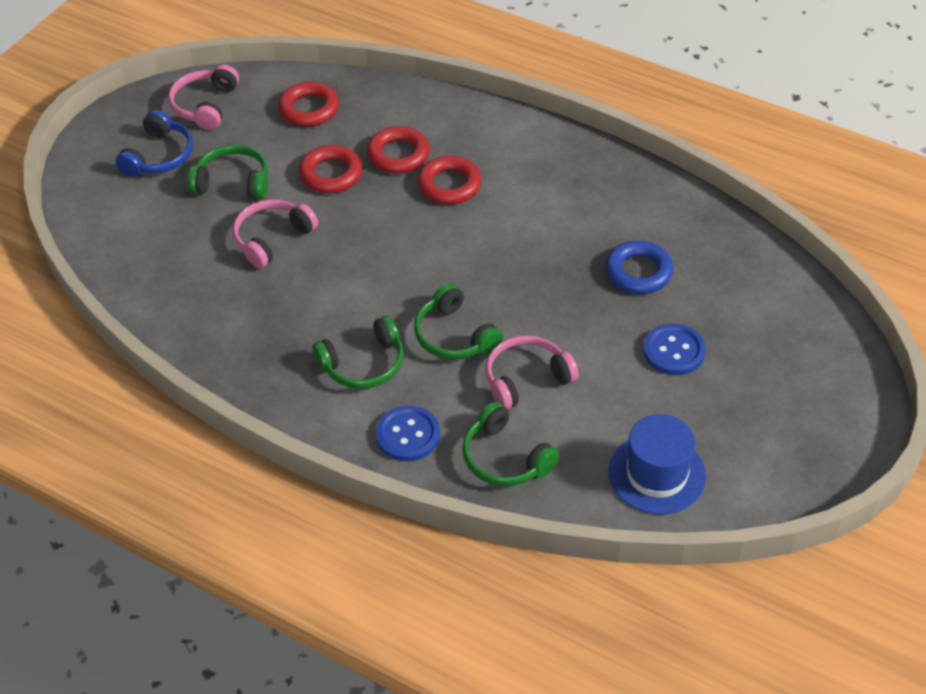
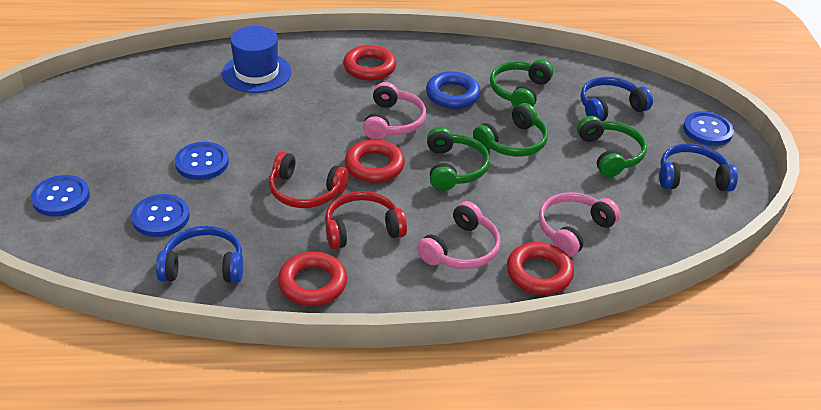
blue button: [376,405,440,461] [643,323,705,375] = 2 -> [31,175,90,217] [131,194,190,237] [175,142,229,180] [683,111,734,146] = 4
blue headphones: [115,110,193,177] = 1 -> [156,226,243,283] [581,77,653,121] [660,143,738,191] = 3
red headphones: none = 0 -> [269,152,349,208] [325,191,407,249] = 2

